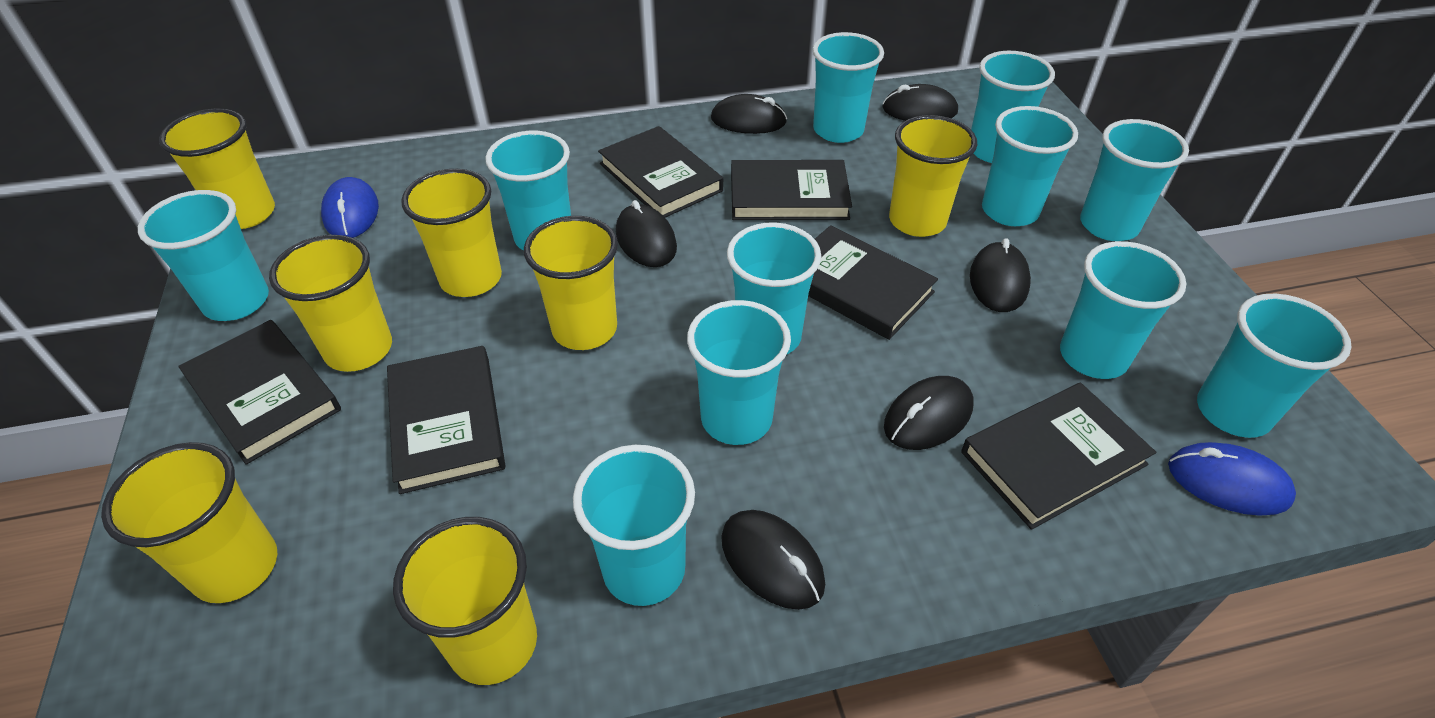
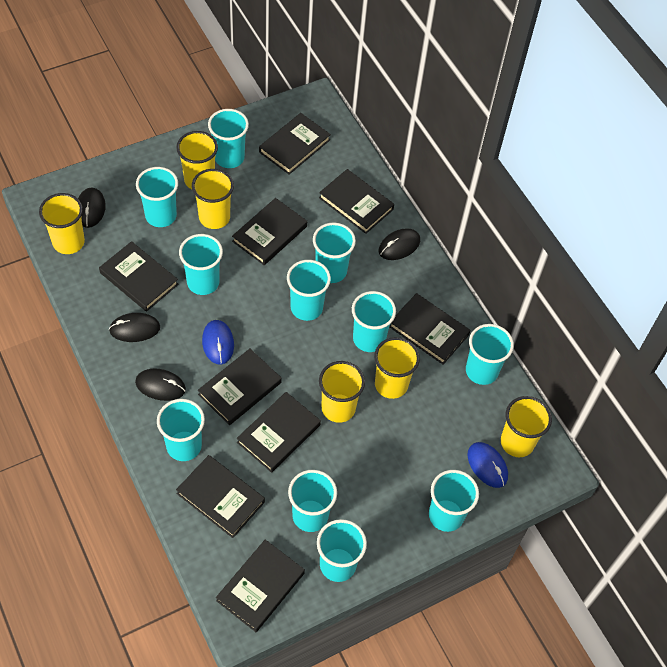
black book: [178,320,341,465] [387,346,505,494] [598,126,723,218] [731,160,852,220] [808,225,938,340] [961,383,1156,530] = 6 -> [99,241,179,312] [176,455,265,538] [198,349,282,425] [216,539,305,632] [232,198,307,265] [237,392,321,473] [259,113,331,175] [319,169,394,234] [389,293,471,365] = 9
black mouse: [616,200,677,267] [711,94,787,134] [721,510,825,610] [882,84,958,121] [884,376,974,450] [970,238,1031,312] = 6 -> [78,188,106,228] [109,313,160,342] [135,368,186,401] [378,228,420,260] = 4
yellow cup: [101,442,277,603] [159,109,275,229] [269,235,392,372] [393,517,537,685] [401,169,502,297] [524,216,618,350] [889,115,977,237] = 7 -> [39,193,85,254] [176,131,218,189] [192,169,234,229] [319,361,365,423] [374,337,420,399] [501,396,552,457] = 6

